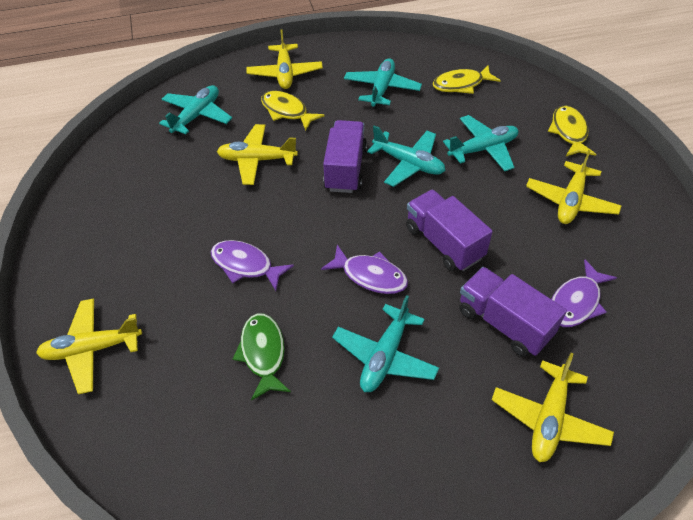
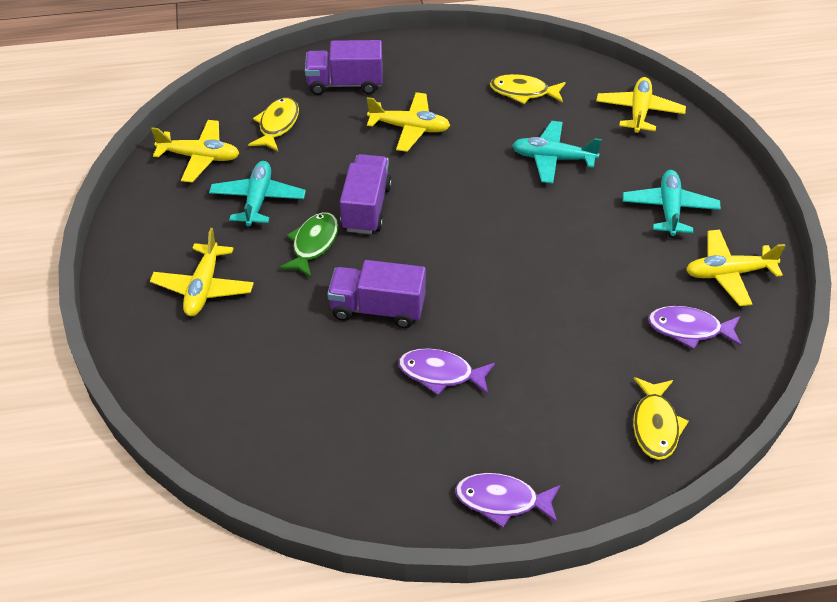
turquoise plane: [159,85,232,136] [332,295,439,392] [344,58,422,109] [367,126,445,187] [443,115,518,171] = 5 -> [209,161,306,228] [512,121,602,184] [623,170,721,238] = 3

